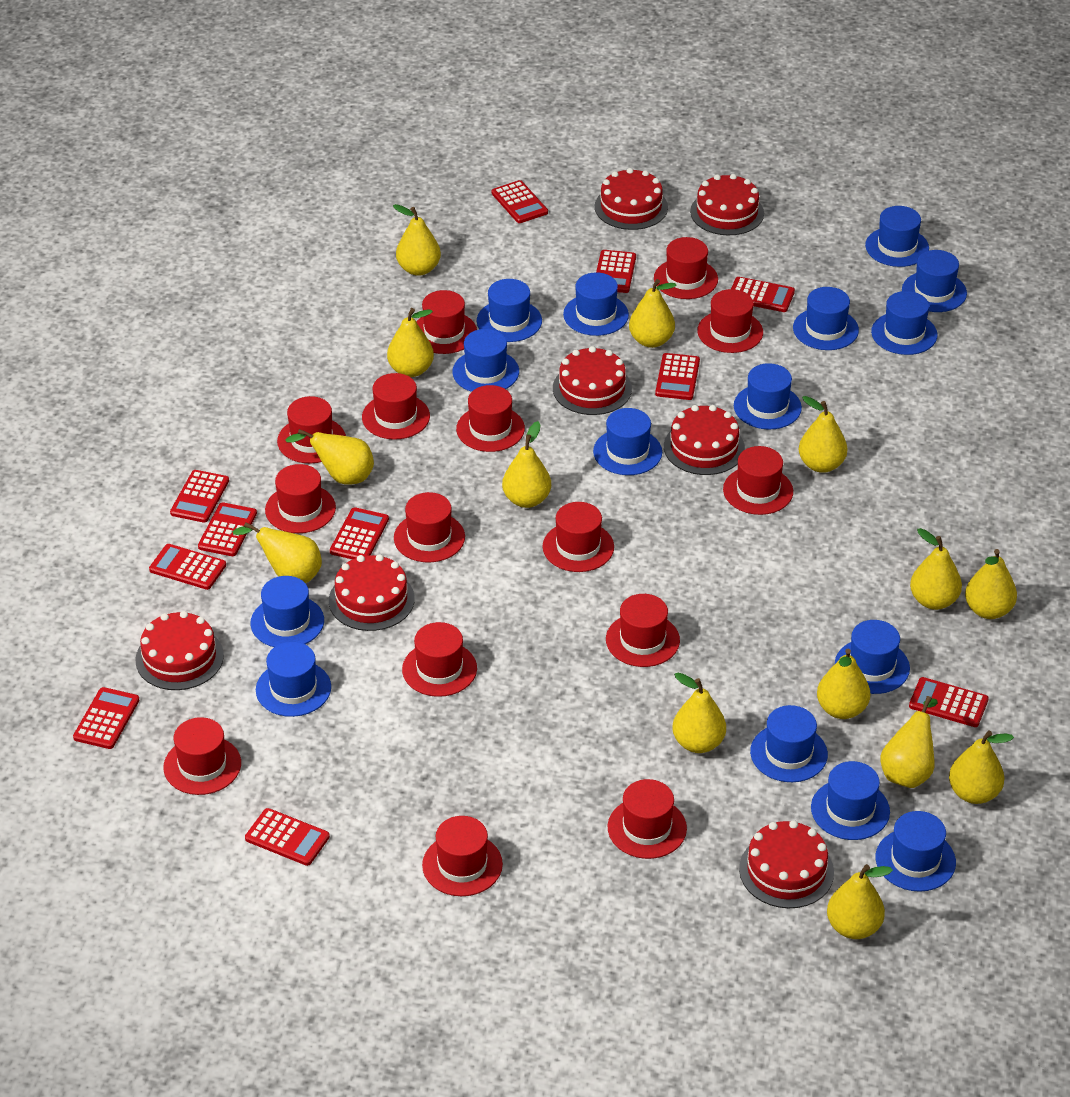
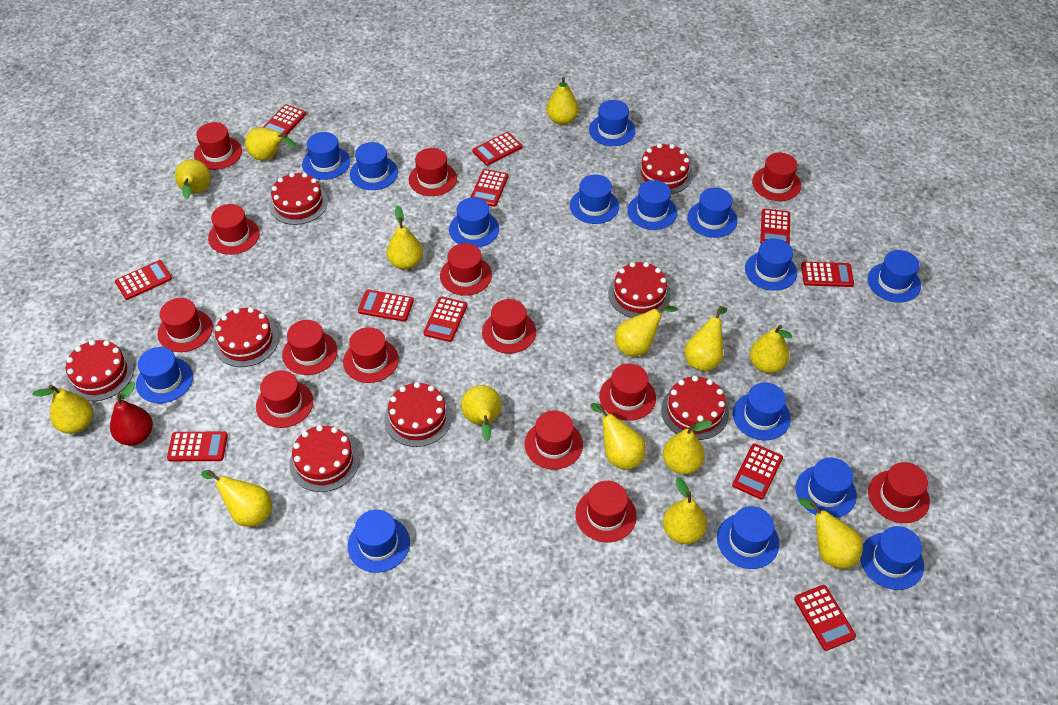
red cake: [135,611,224,690] [329,554,415,631] [553,346,632,415] [595,168,668,230] [664,405,745,475] [690,174,764,235] [739,820,834,908] = 7 -> [66,340,134,401] [214,307,279,367] [269,173,328,225] [289,425,360,492] [384,382,452,447] [608,262,671,318] [636,144,693,194] [661,376,729,440] = 8
red hat: [163,717,241,795] [265,464,336,533] [277,396,346,463] [362,373,430,440] [394,492,465,562] [402,622,477,697] [416,290,477,354] [422,816,503,896] [456,385,525,452] [543,502,614,572] [606,594,680,667] [608,779,687,859] [654,237,718,299] [697,289,763,353] [723,446,793,515] = 15 -> [158,298,213,352] [194,122,242,170] [208,204,260,255] [256,370,313,428] [282,320,338,375] [343,327,399,383] [409,148,457,196] [440,243,492,296] [482,299,536,353] [525,410,583,470] [575,481,637,543] [599,363,656,421] [752,153,801,201] [868,462,930,523] = 14
red pear: none = 0 -> [110,382,153,445] = 1

